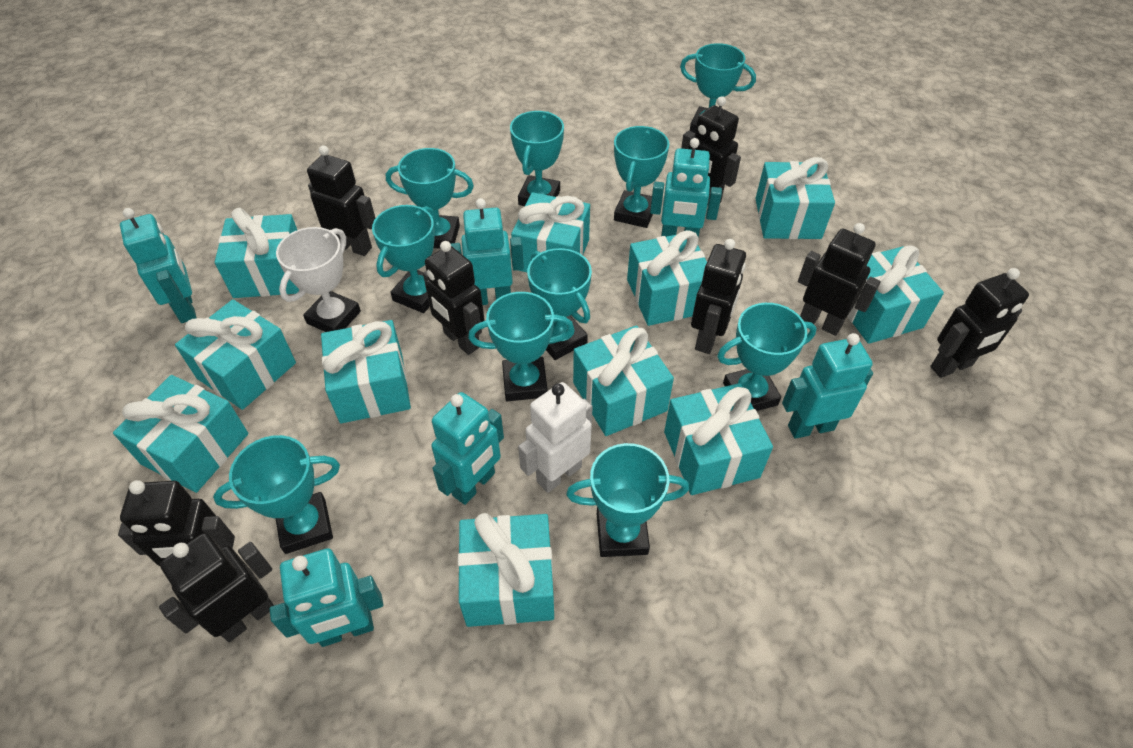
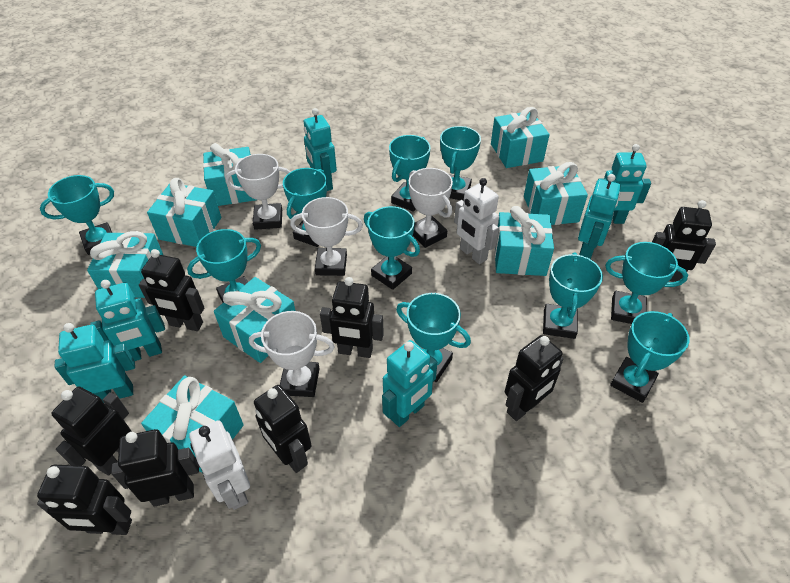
turquoise gift: [113,375,248,493] [175,299,296,410] [215,208,299,298] [321,320,411,423] [458,513,554,627] [511,192,590,272] [573,325,674,436] [627,230,707,326] [664,383,773,495] [755,157,835,239] [847,245,944,344] = 11 -> [87,231,163,298] [141,376,244,473] [147,178,221,247] [203,143,256,206] [214,277,295,363] [491,107,550,168] [494,206,554,276] [524,162,588,225] = 8
white robot: [518,382,593,493] = 1 -> [189,420,250,510] [454,178,499,264] = 2
white trophy: [276,227,361,332] = 1 -> [225,154,291,230] [249,311,335,397] [290,197,363,276] [409,168,453,248] = 4

